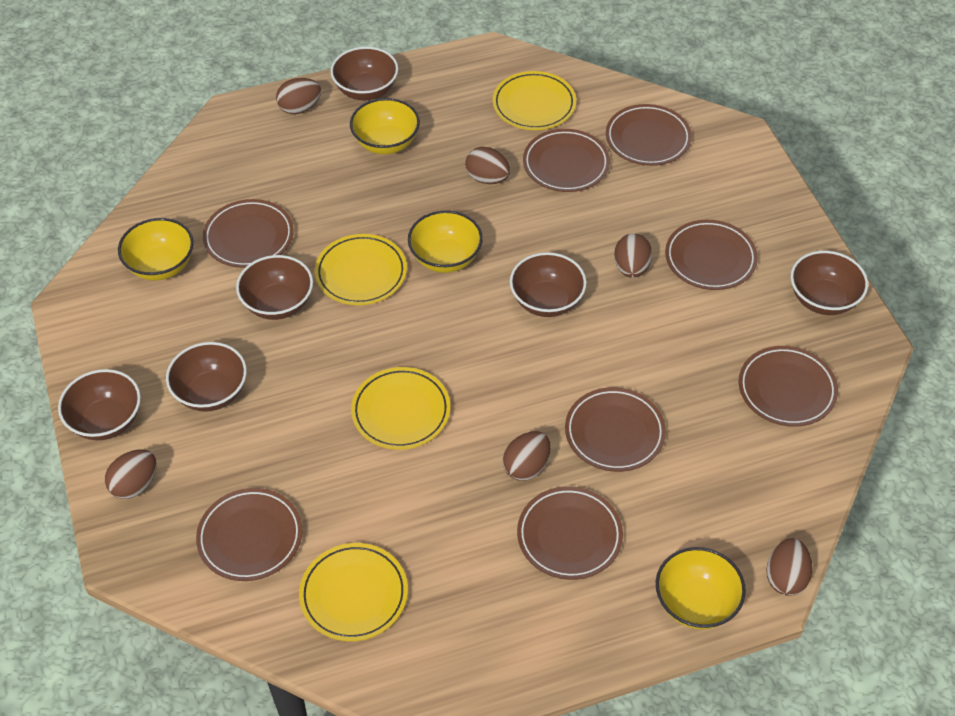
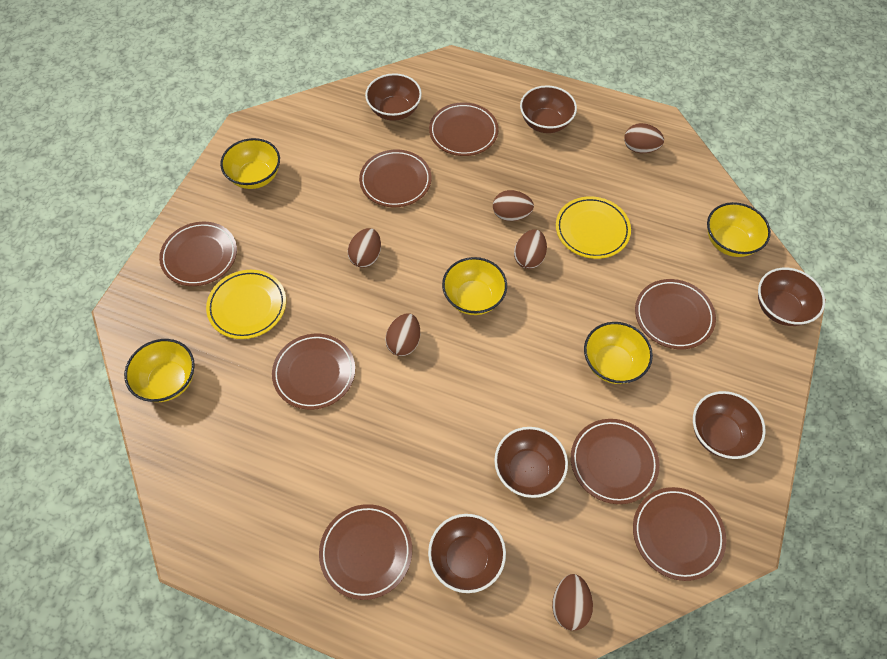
yellow bowl: [118,218,194,281] [350,98,420,154] [408,210,483,273] [656,547,746,630] = 4 -> [124,339,195,402] [220,138,280,189] [442,257,507,315] [584,322,653,384] [707,202,771,257] = 5
yellow plate: [299,543,408,641] [315,234,407,305] [351,367,451,450] [492,71,576,130] = 4 -> [206,270,286,339] [556,196,631,259] = 2

